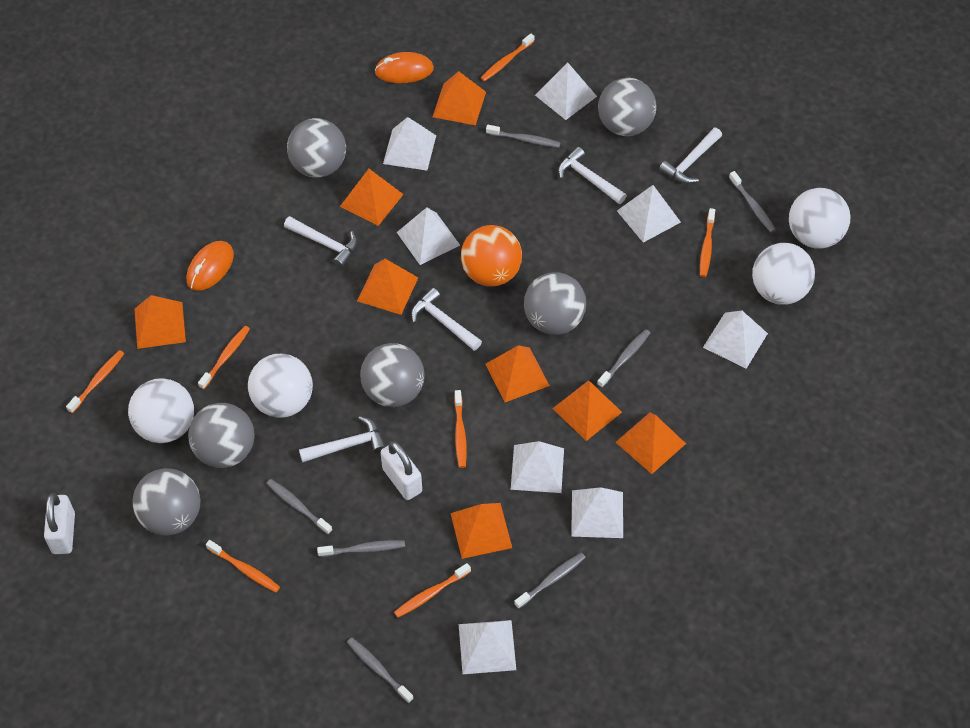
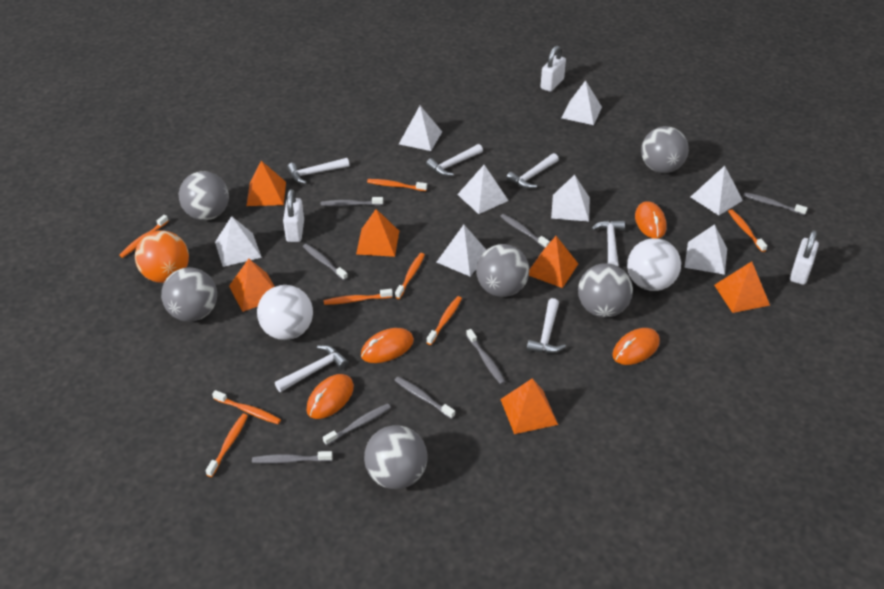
grey toothbrush: [266,479,332,535] [317,540,405,557] [347,637,413,703] [486,125,561,148] [514,552,586,609] [597,329,650,388] [729,171,776,233] = 7 -> [252,451,333,464] [303,244,348,280] [321,197,383,206] [323,403,391,446] [394,377,455,419] [466,329,505,385] [500,214,550,248] [743,193,808,215] = 8
orange mouse: [187,241,234,291] [374,52,434,83] = 2 -> [307,374,354,419] [361,328,414,363] [612,328,660,365] [635,201,667,238] = 4
orange pyramid: [134,295,186,349] [340,169,404,226] [357,259,418,315] [433,71,486,125] [451,503,512,559] [485,345,550,402] [552,380,622,441] [616,412,686,474] = 8 -> [229,259,275,312] [246,161,286,206] [356,209,399,257] [500,378,558,434] [529,236,578,288] [714,261,770,313] = 6
orange toothbrush: [66,350,125,413] [198,326,250,389] [206,540,280,592] [394,563,471,618] [454,390,467,468] [481,33,535,82] [700,208,715,277] = 7 -> [119,215,169,258] [206,413,248,477] [212,390,281,424] [324,289,393,305] [367,179,427,191] [395,253,425,299] [426,296,462,345] [728,209,767,252] = 8
white ball: [128,378,194,443] [248,354,313,418] [752,243,815,305] [789,188,851,249] = 4 -> [257,285,313,340] [627,238,681,291] = 2
white hammer: [284,216,357,268] [299,416,386,463] [411,288,482,351] [558,147,627,204] [659,128,722,184] = 5 -> [275,345,349,392] [287,158,349,184] [426,144,483,176] [506,153,559,189] [527,298,566,353] [591,220,625,266] = 6
white padlock: [44,493,75,554] [381,441,422,500] = 2 -> [283,189,304,242] [540,46,566,92] [790,230,819,285] = 3

